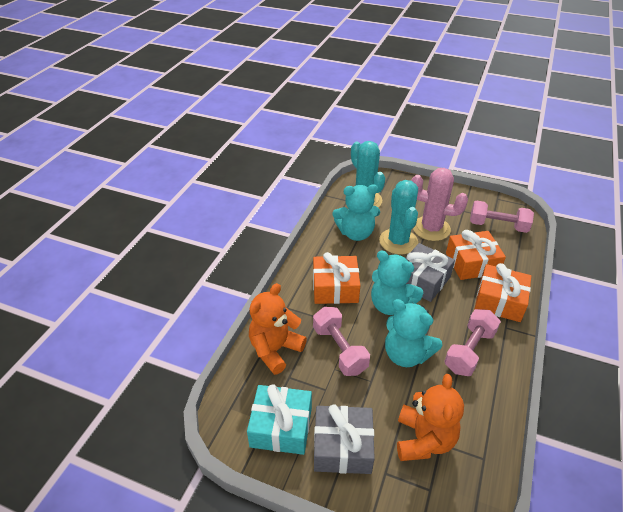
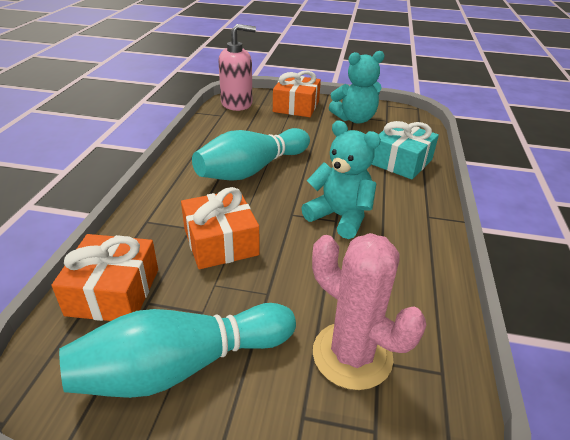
grey gift: [314,404,375,474] [406,243,455,302] = 2 -> none = 0
orange teddy bear: [249,283,307,375] [397,374,464,461] = 2 -> none = 0
pink dumbbell: [313,307,370,376] [444,309,501,376] [470,200,534,233] = 3 -> none = 0
pink soap dispenser: none = 0 -> [218,24,256,111] = 1
turquoise bowling pin: none = 0 -> [59,303,296,398] [192,128,310,180] = 2
turquoise cactus: [351,141,385,207] [379,180,418,254] = 2 -> none = 0
turquoise teddy bear: [333,184,380,241] [371,251,423,315] [385,299,442,367] = 3 -> [301,121,381,239] [329,51,385,124] = 2

